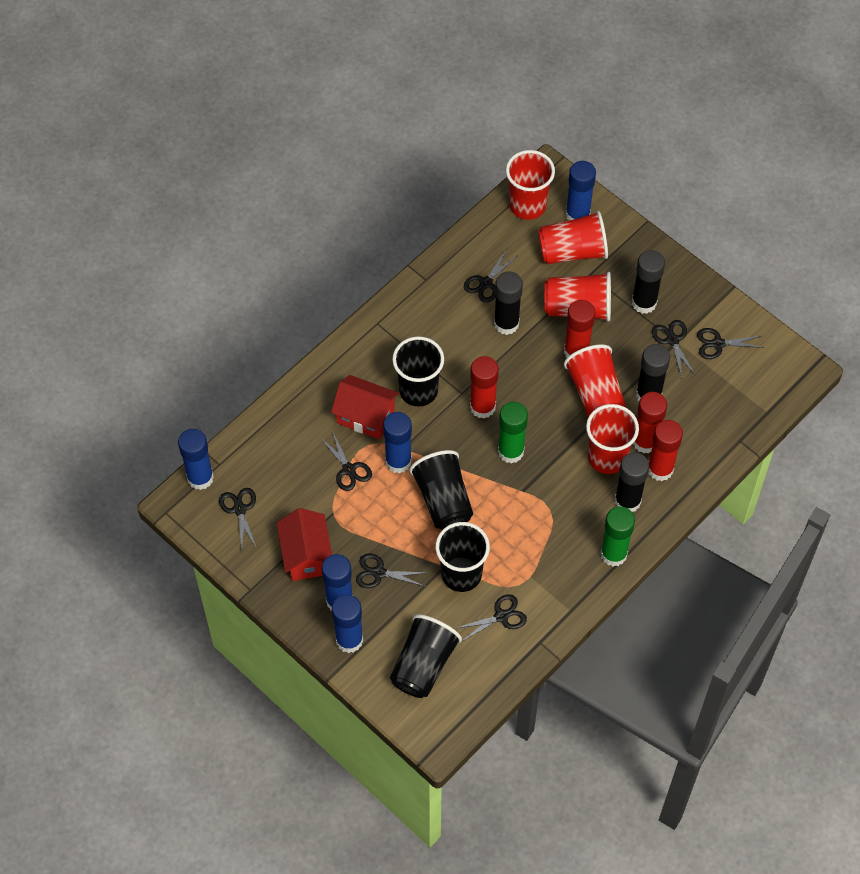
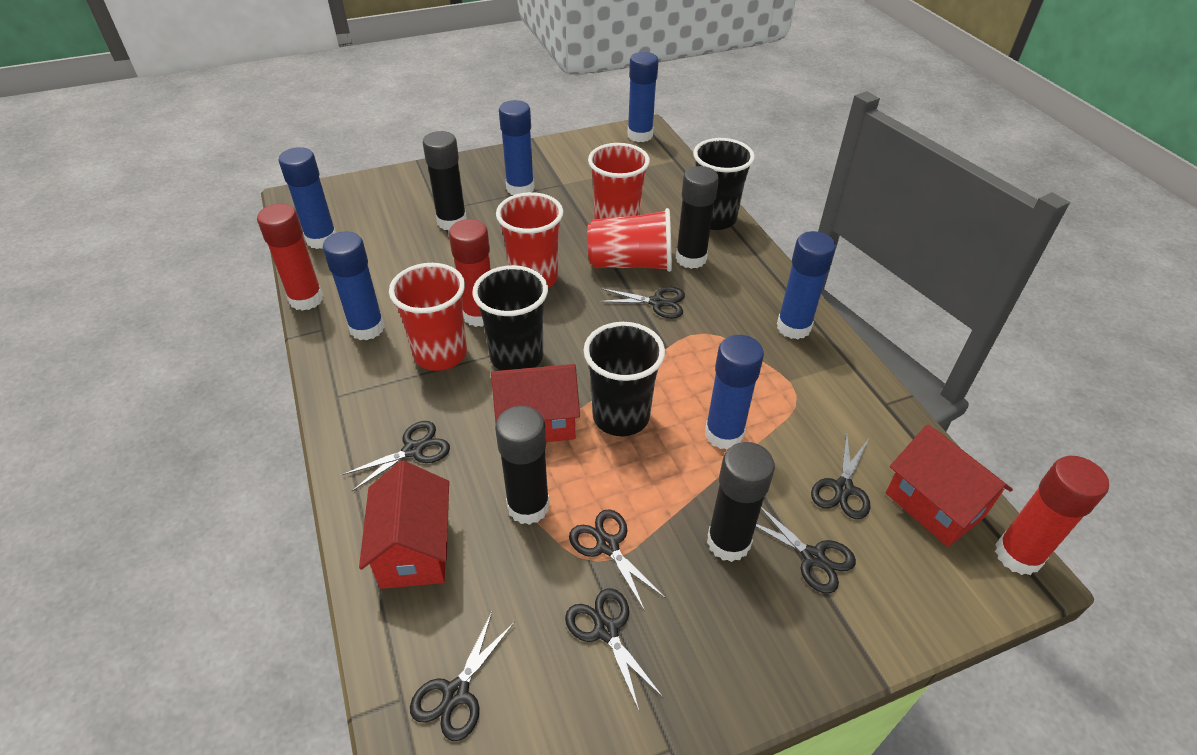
black cup: [390,614,462,698] [392,336,444,407] [409,450,473,530] [435,522,490,592] = 4 -> [472,265,548,370] [583,322,665,436] [693,138,755,230] = 3
blue glue stick: [178,429,214,490] [322,554,352,611] [332,594,363,653] [383,412,412,473] [566,161,596,220] = 5 -> [278,147,336,249] [323,231,385,340] [499,100,535,195] [627,52,659,142] [705,335,764,450] [777,231,836,339] = 6
green glue stick: [498,402,528,464] [600,506,635,566] = 2 -> none = 0
red cup: [506,150,555,220] [538,211,608,264] [545,272,611,322] [564,344,626,417] [586,404,639,474] = 5 -> [389,263,467,371] [496,192,563,288] [587,208,672,272] [588,143,650,219] = 4
red glue stick: [470,356,499,419] [564,300,595,358] [633,392,667,454] [648,420,683,481] = 4 -> [257,204,323,311] [449,219,491,327] [995,456,1109,575] = 3
red house: [277,508,332,581] [331,375,399,439] = 2 -> [359,460,449,589] [491,364,580,442] [886,424,1013,547] = 3

